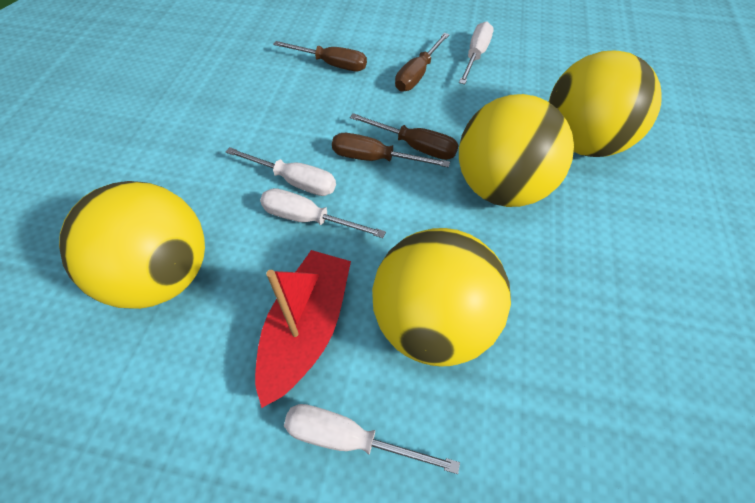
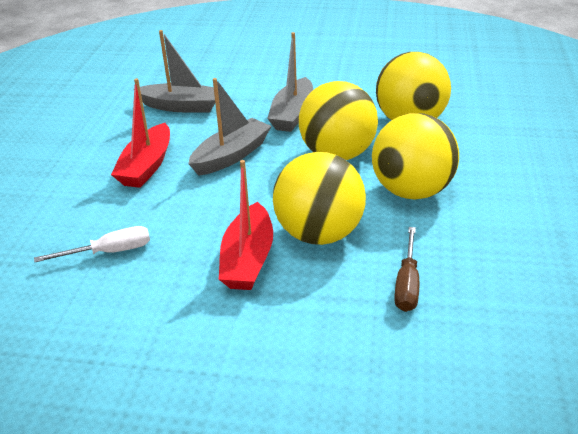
brown screwdriver: [273,41,367,71] [332,133,450,168] [350,113,459,160] [395,33,450,92] = 4 -> [394,227,419,312] = 1
grey boat: none = 0 -> [140,30,215,113] [188,78,271,176] [267,32,313,132] = 3
red boat: [255,250,351,408] = 1 -> [111,78,170,188] [219,160,273,290] = 2
white screwdriver: [226,147,336,196] [260,188,386,238] [284,404,460,474] [459,21,494,84] = 4 -> [34,226,150,262] = 1

